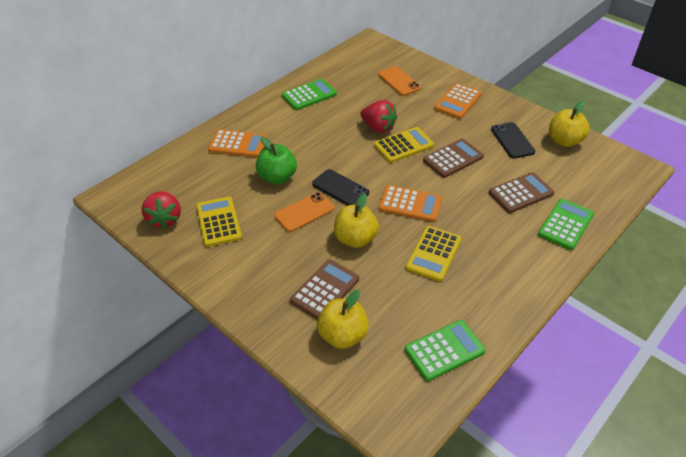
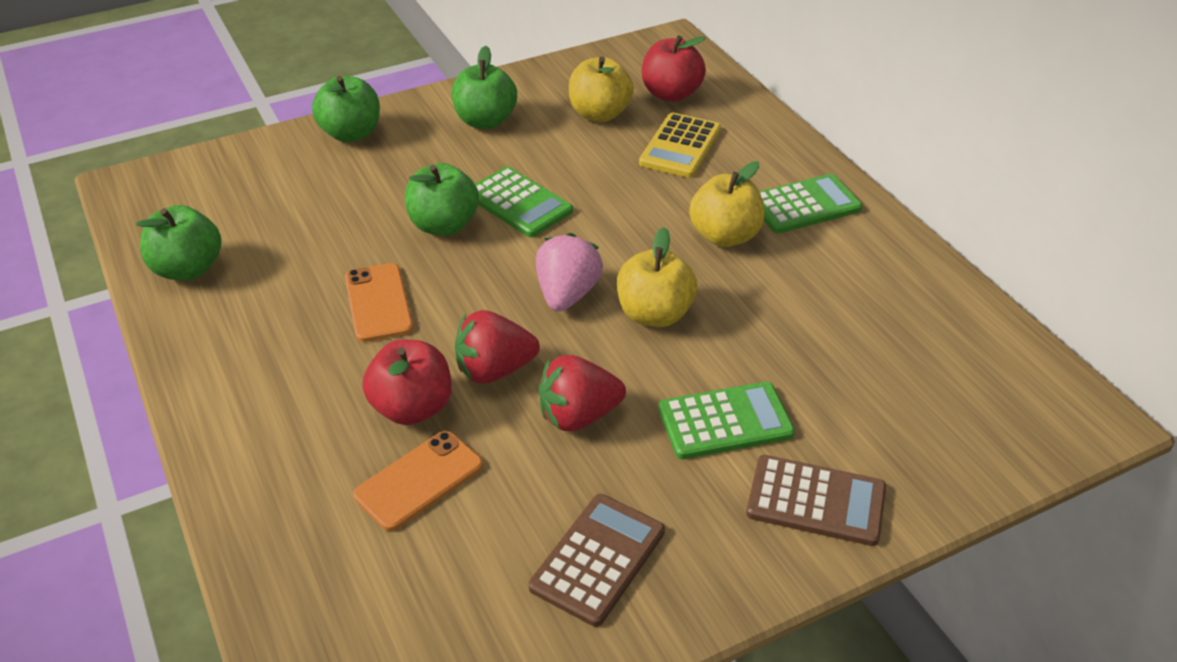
black phone: [312,169,369,206] [491,122,535,158] = 2 -> none = 0
brown calculator: [290,259,359,320] [423,139,484,178] [489,172,554,213] = 3 -> [529,494,665,627] [746,455,886,546] = 2
green apple: [256,136,297,184] = 1 -> [136,205,221,280] [312,76,380,142] [405,163,479,236] [451,46,517,129] = 4
orange calculator: [208,129,267,157] [379,185,442,222] [434,83,482,119] = 3 -> none = 0
pink strawberry: none = 0 -> [536,233,603,311] = 1
red apple: none = 0 -> [362,340,452,425] [642,35,706,102] = 2
yellow calculator: [196,197,242,247] [374,127,434,163] [406,226,461,282] = 3 -> [639,113,721,178] = 1

